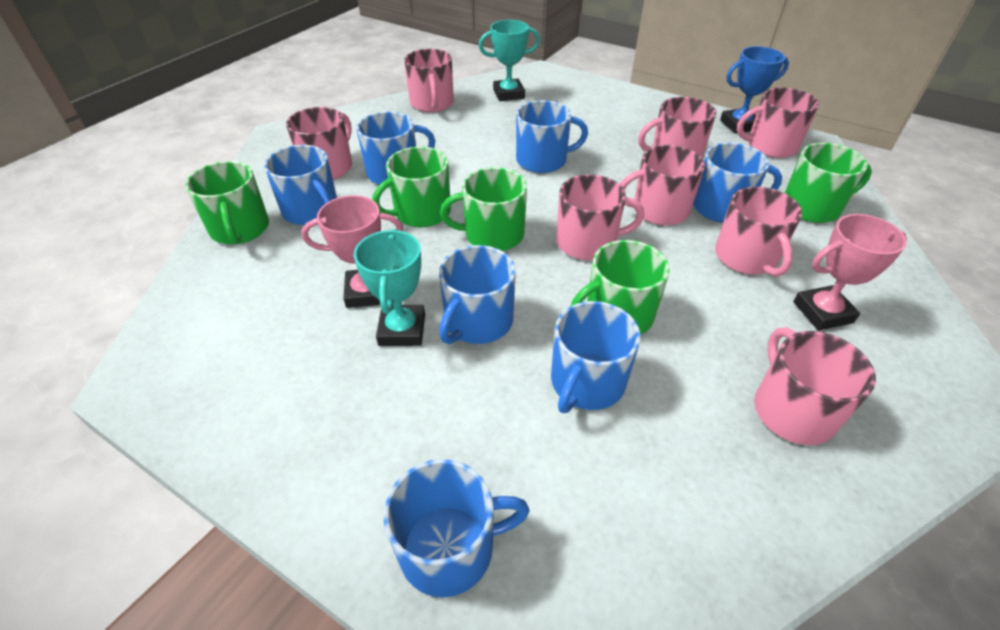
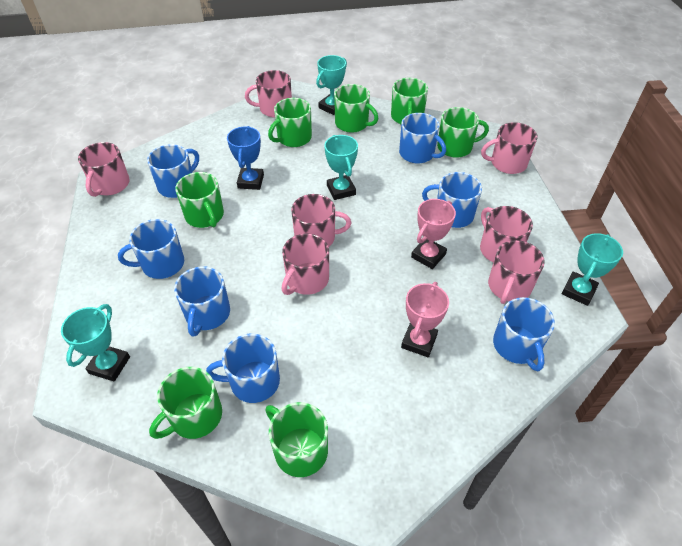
green mug: [185,161,269,245] [372,147,451,227] [440,167,527,251] [571,240,670,334] [785,143,872,223] = 5 -> [149,367,222,439] [175,172,224,228] [265,402,328,477] [268,98,312,147] [334,84,379,133] [391,78,428,124] [437,107,489,158] = 7
pink mug: [286,107,352,179] [404,49,454,112] [556,174,644,260] [620,145,705,226] [638,97,716,158] [715,187,802,277] [737,87,819,158] [754,327,876,445] = 8 -> [78,142,130,197] [245,70,292,118] [281,234,329,295] [291,194,351,247] [480,206,533,262] [481,122,537,174] [488,240,545,304] = 7
turquoise trophy: [354,229,425,346] [479,20,540,101] = 2 -> [61,304,130,382] [316,55,347,115] [324,135,358,200] [562,233,623,306] = 4

